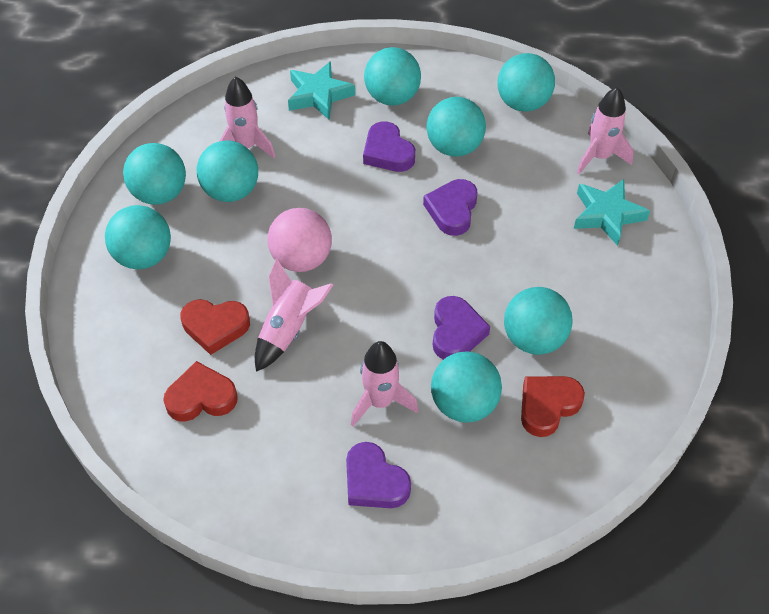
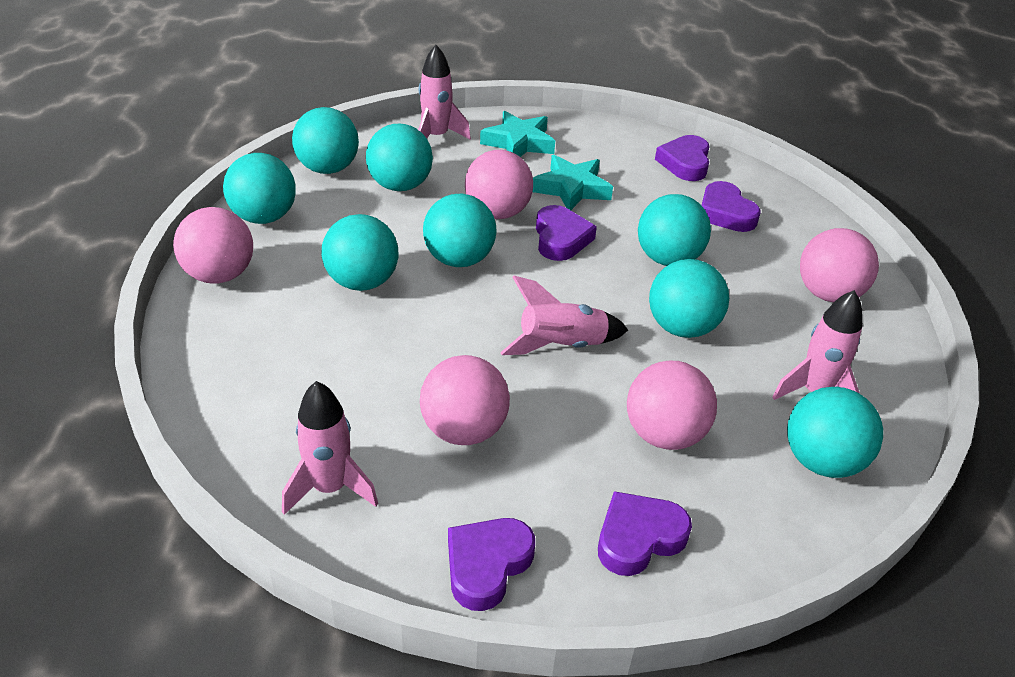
pink ball: [268,208,332,272] = 1 -> [173,207,253,284] [420,355,510,445] [465,150,533,219] [627,361,717,450] [800,228,879,302] = 5
purple heart: [346,442,411,508] [363,121,415,172] [423,179,477,236] [433,296,490,360] = 4 -> [448,518,535,611] [536,205,597,261] [598,491,692,576] [655,135,710,181] [701,181,760,232] = 5
red heart: [163,361,238,422] [180,299,250,355] [521,376,585,437] = 3 -> none = 0

